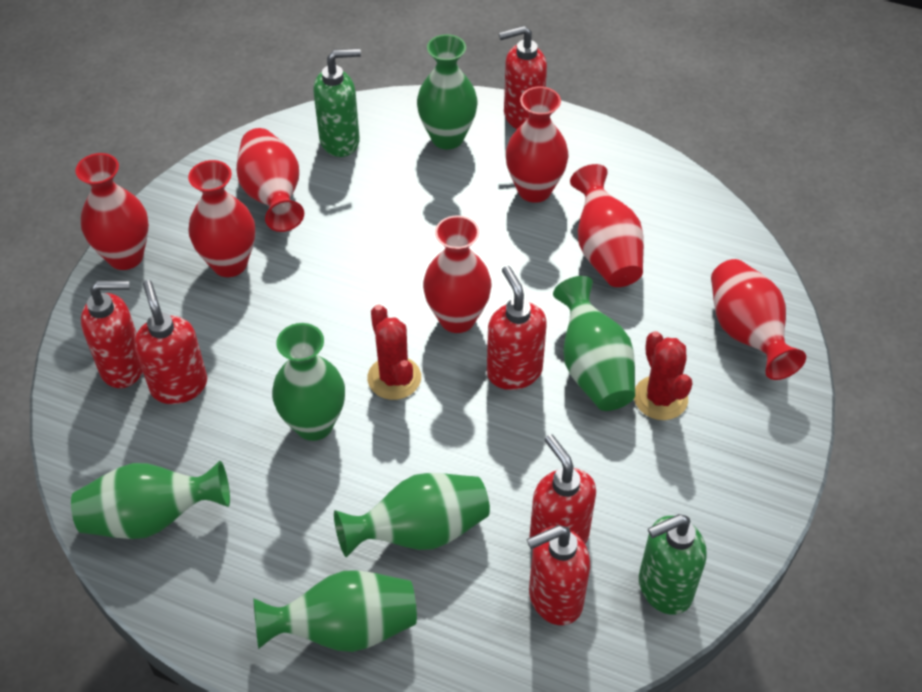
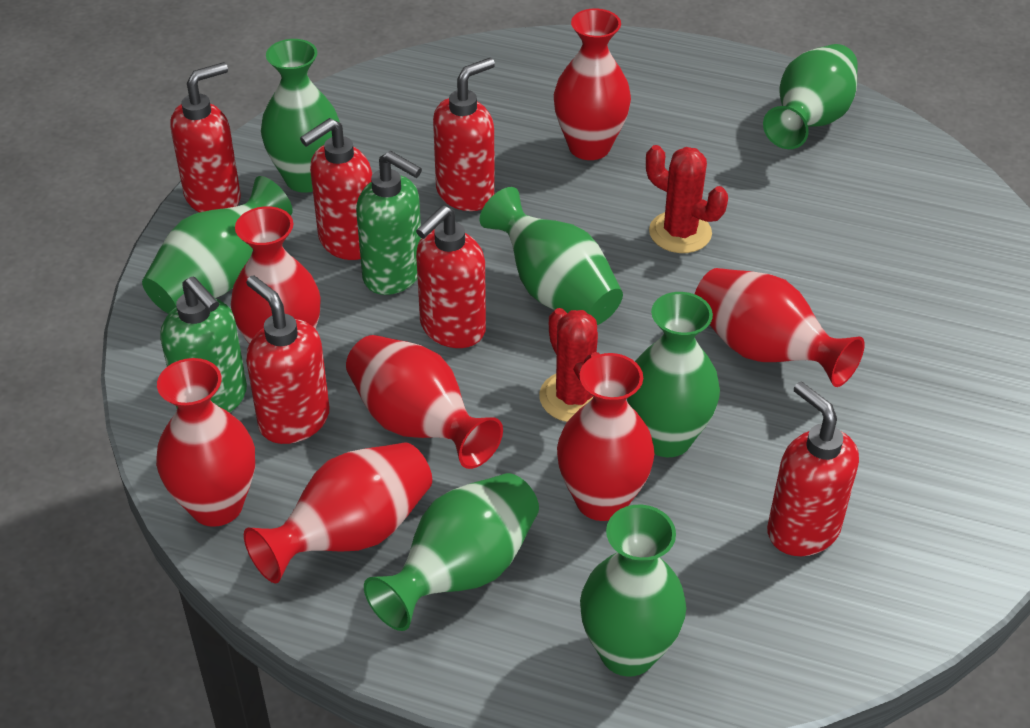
green vase: [71,461,230,539] [253,570,417,652] [272,323,345,441] [334,473,490,557] [417,34,478,149] [553,276,635,411] = 6 -> [142,176,293,314] [261,39,340,193] [364,473,539,631] [479,187,623,325] [580,505,686,677] [627,292,720,457] [763,44,858,149] = 7

